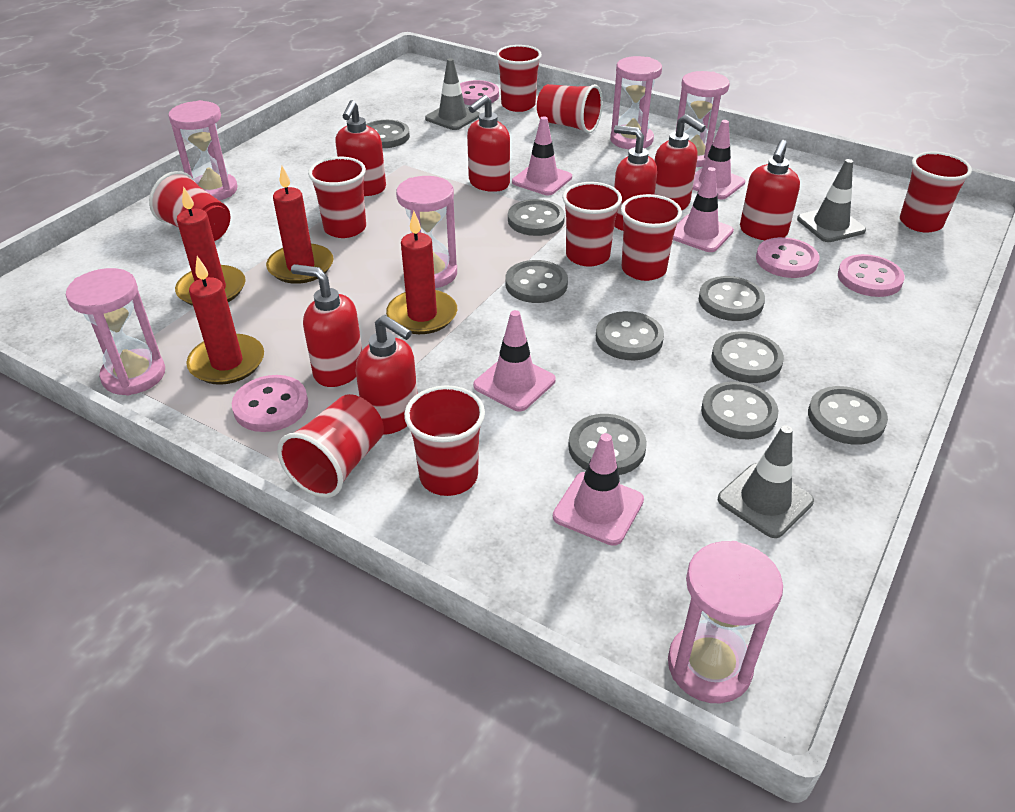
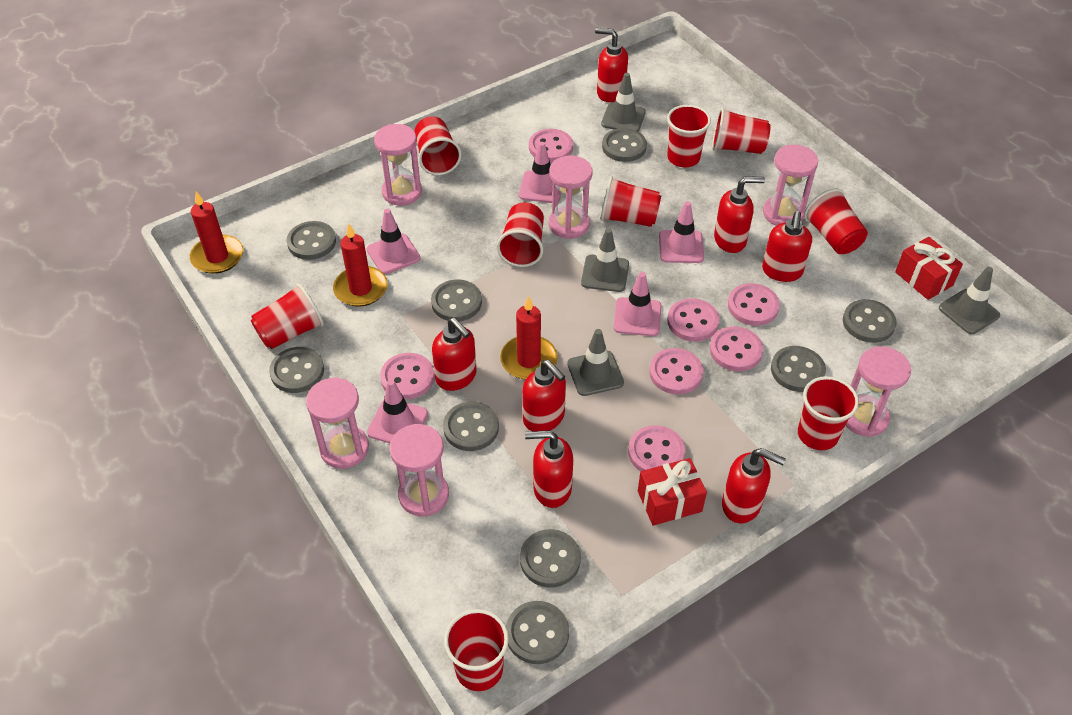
grey traffic cone: [425,58,480,130] [718,425,814,538] [797,159,866,242] = 3 -> [567,329,624,396] [581,228,629,292] [601,73,646,132] [939,267,1000,334] = 4
pink button: [232,375,308,432] [460,80,499,105] [756,237,819,278] [838,254,905,297] = 4 -> [380,353,434,399] [529,129,573,162] [628,425,685,471] [649,348,703,394] [667,298,719,342] [710,326,763,371] [728,283,780,326] = 7
red candle: [175,186,246,306] [186,256,264,385] [266,166,334,284] [386,211,457,334] = 4 -> [190,191,243,274] [333,223,387,307] [500,296,558,380] = 3
red gift: none = 0 -> [638,458,707,526] [895,237,963,300] = 2

